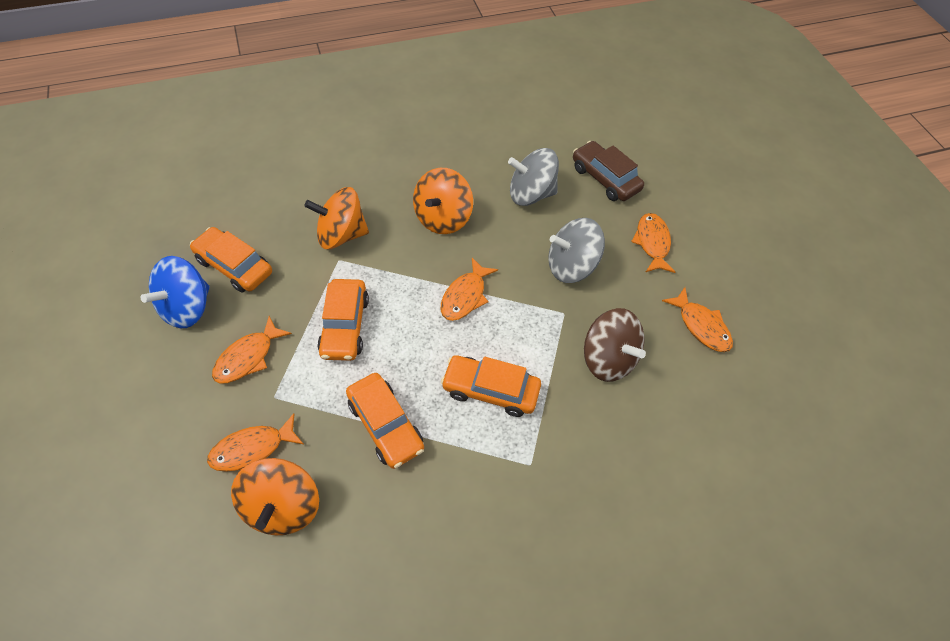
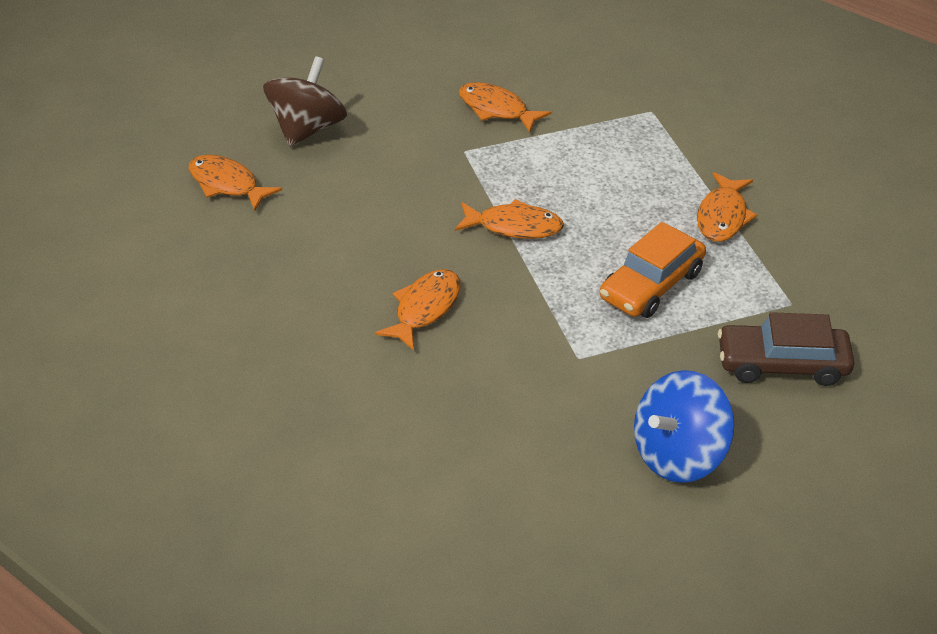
grey spinning top: [508,148,559,206] [548,218,605,283] = 2 -> none = 0
orange car: [190,227,272,293] [317,279,369,361] [346,373,424,469] [441,355,541,417] = 4 -> [600,222,706,318] = 1
orange spinning top: [231,458,319,535] [304,187,369,249] [413,168,473,234] = 3 -> none = 0

